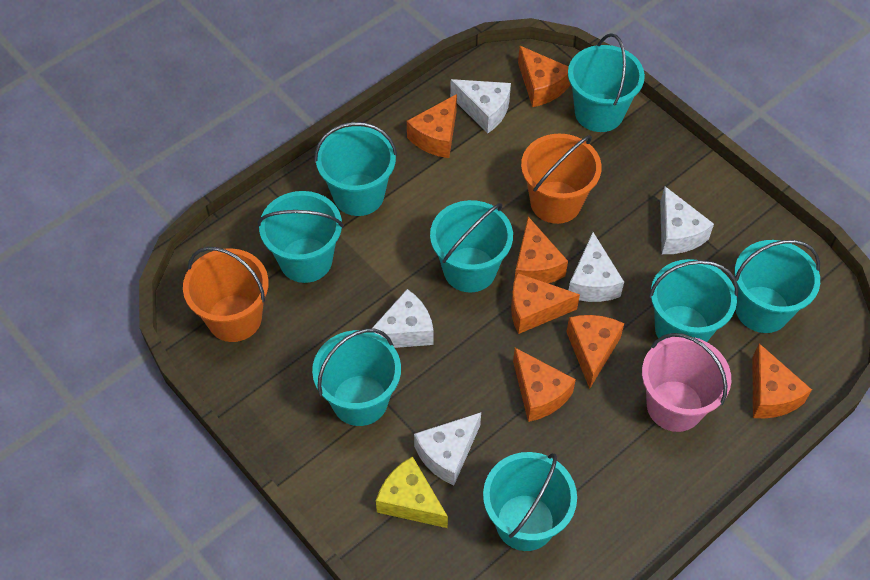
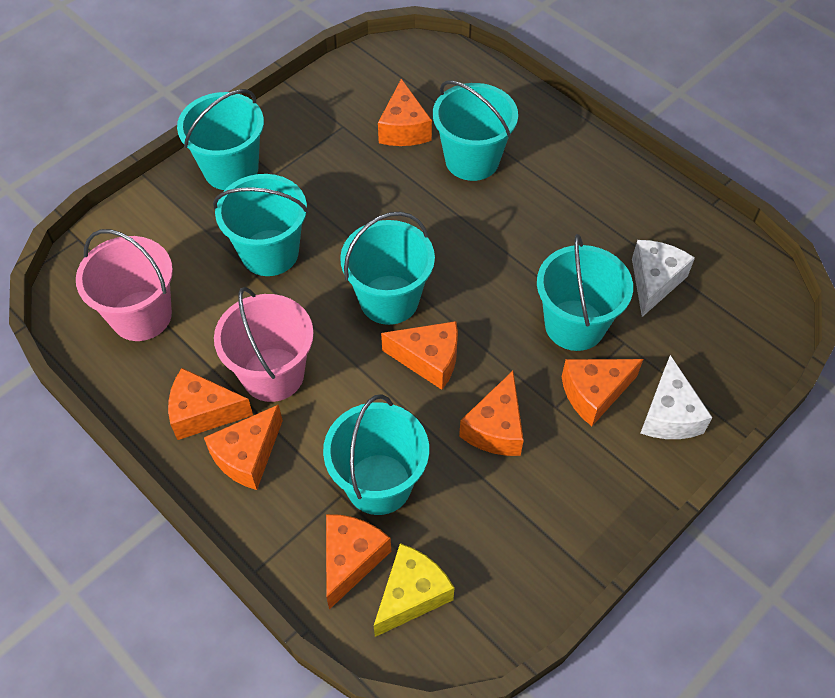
orange bucket: [183,247,269,342] [521,133,602,224] = 2 -> none = 0
pink bucket: [642,333,731,432] = 1 -> [76,229,173,341] [214,287,314,402] = 2
turquoise bucket: [258,191,344,283] [312,329,401,426] [314,122,397,216] [430,200,513,292] [483,452,577,551] [568,33,645,132] [649,259,738,342] [734,240,820,333] = 8 -> [177,89,264,190] [213,174,309,276] [323,394,429,515] [340,212,435,325] [433,80,518,181] [537,234,633,351] = 6
white cheese: [371,289,434,348] [414,412,481,485] [450,79,511,134] [569,232,624,302] [660,186,714,254] = 5 -> [632,240,695,317] [641,355,712,439] = 2

